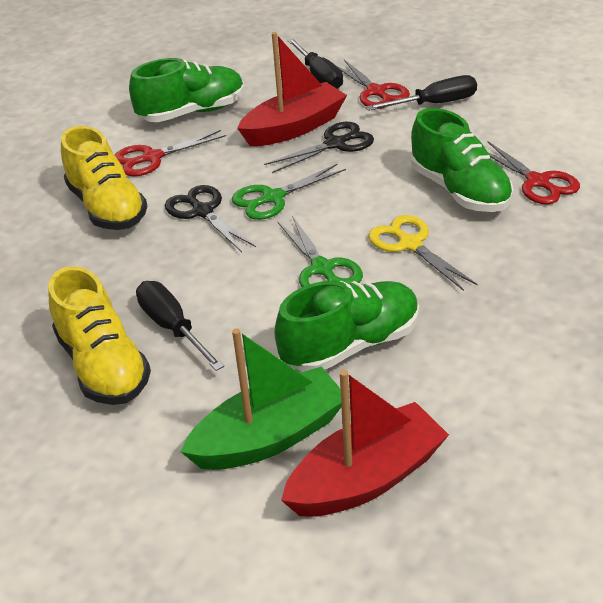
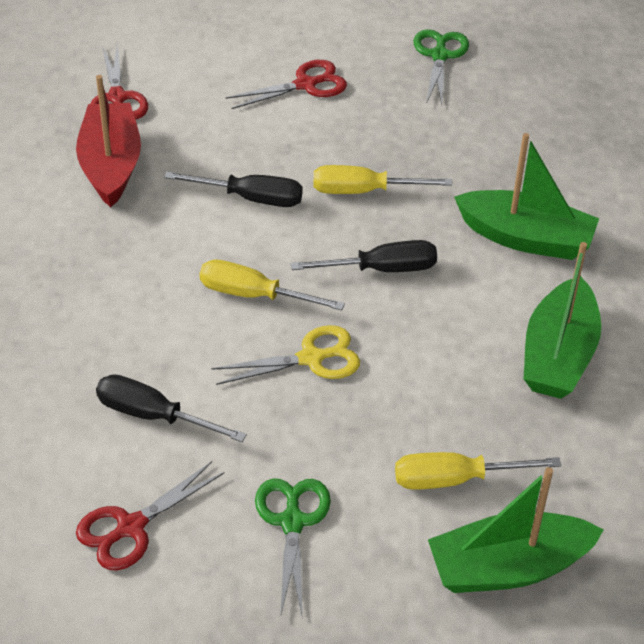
black scissors: [165,185,256,252] [264,122,374,173] = 2 -> none = 0
green boat: [181,328,341,470] = 1 -> [428,467,604,593] [454,133,599,260] [523,242,601,399] = 3
green shoe: [129,58,244,122] [274,281,419,372] [411,108,513,212] = 3 -> none = 0
red boat: [237,32,347,146] [281,370,449,517] = 2 -> [76,75,141,207] = 1
yellow screwdriver: none = 0 -> [200,260,345,311] [313,165,452,194] [395,452,561,490] = 3
yellow shoe: [49,266,151,405] [61,126,148,230] = 2 -> none = 0

